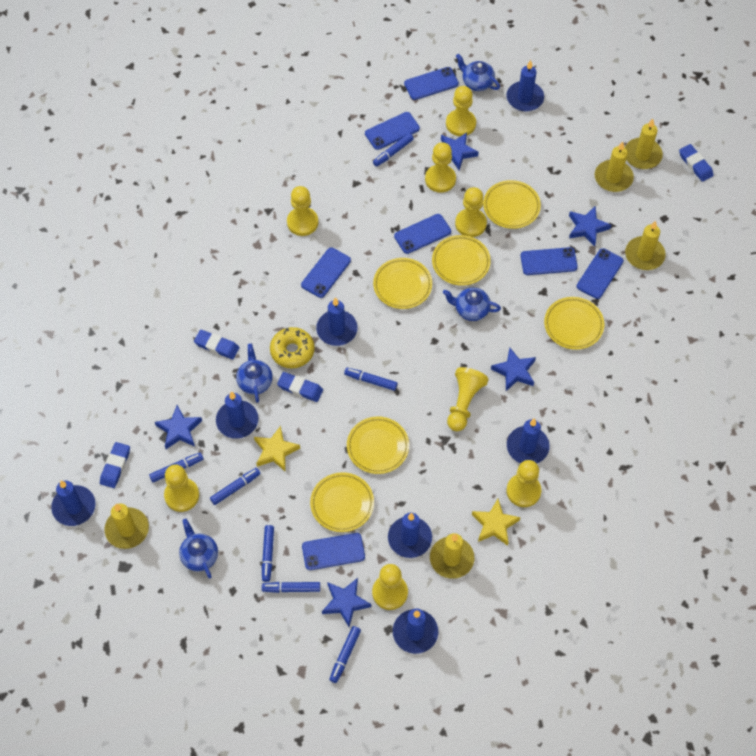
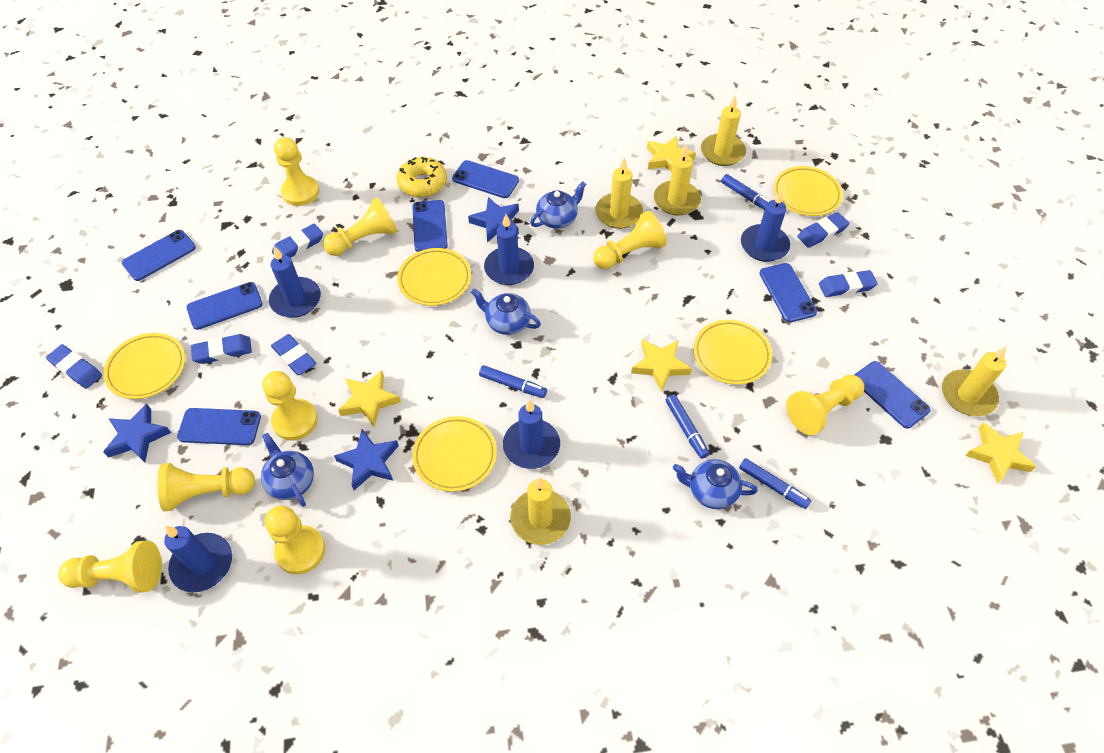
blue candle: [51,481,96,526] [216,391,258,439] [316,297,358,346] [388,513,432,558] [393,609,438,654] [506,60,544,112] [507,419,550,464] = 7 -> [164,526,232,592] [269,246,321,318] [484,214,534,285] [503,400,560,469] [741,190,790,262] = 5
blue eraser: [100,442,130,488] [194,330,239,359] [277,372,323,402] [679,144,714,182] = 4 -> [46,344,102,389] [191,334,252,364] [271,334,316,375] [272,223,323,258] [797,212,849,248] [819,270,877,297] = 6
blue marker: [149,453,203,483] [210,468,261,505] [262,525,274,582] [262,582,320,593] [329,626,361,683] [344,368,398,391] [373,133,414,167] = 7 -> [479,365,547,398] [666,395,709,459] [721,174,770,210] [739,458,812,509] = 4
blue star: [155,405,202,449] [322,578,371,627] [441,133,478,171] [491,348,536,391] [569,206,611,247] = 5 -> [103,404,171,463] [334,429,399,490] [468,197,519,242] = 3
yellow plate: [310,472,374,532] [347,417,409,474] [373,258,432,309] [432,235,491,286] [483,180,541,229] [544,297,604,350] = 6 -> [103,333,185,399] [397,248,471,306] [412,416,497,492] [693,320,772,385] [773,166,843,216] = 5
yellow star: [254,426,300,472] [472,499,520,546] = 2 -> [338,370,401,427] [631,339,692,392] [647,136,696,172] [965,422,1036,484] = 4

